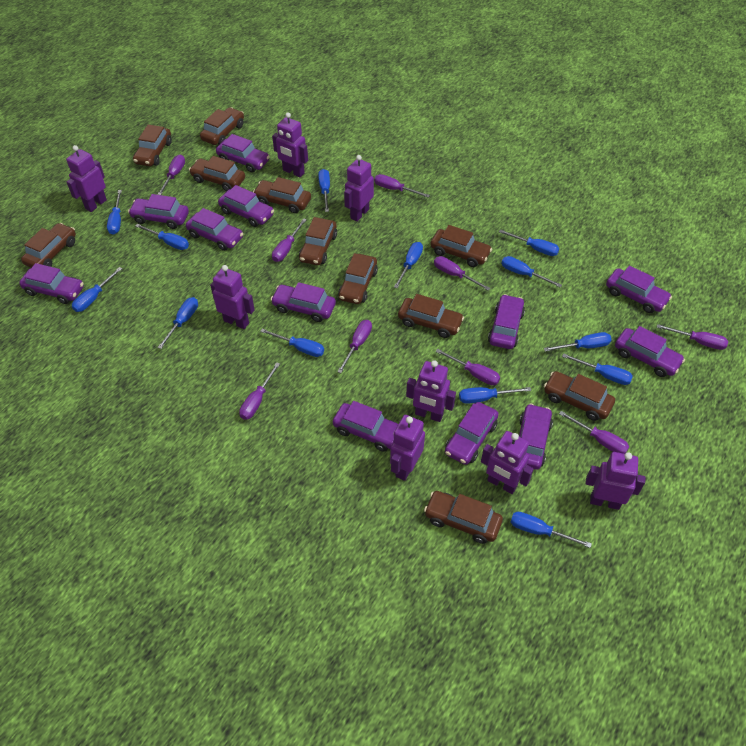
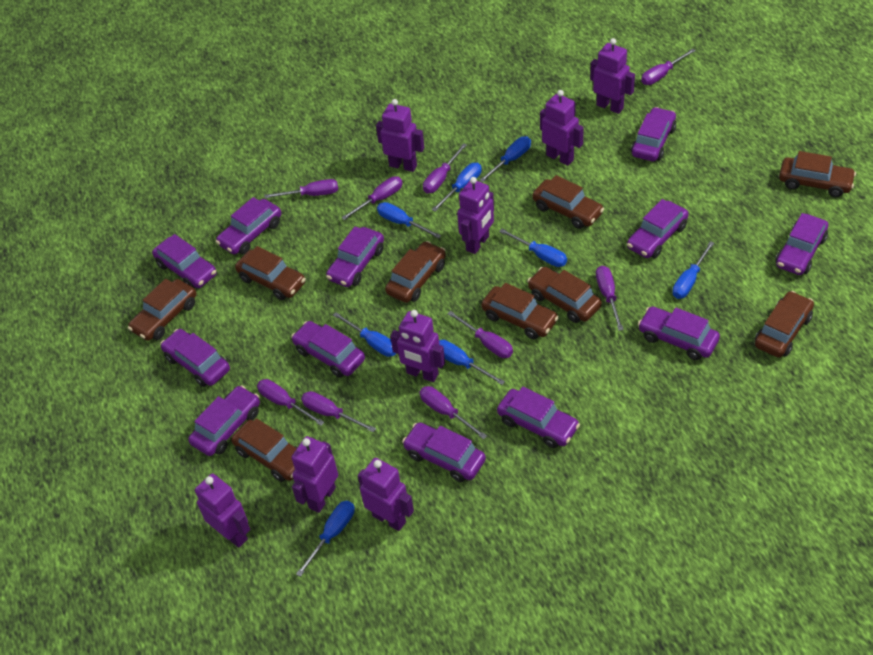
blue screwdriver: [72,267,122,312] [107,190,122,235] [136,224,189,250] [157,297,198,349] [260,328,324,357] [318,169,330,212] [394,242,423,288] [459,387,531,404] [499,229,559,256] [501,256,562,288] [511,512,592,548] [544,332,612,352] [562,353,633,385] = 13 -> [296,501,355,577] [333,312,396,357] [377,202,441,239] [432,163,481,212] [439,340,505,385] [479,137,531,182] [499,229,567,267] [672,241,714,299] = 8
brown car: [21,223,76,268] [133,124,172,166] [189,156,245,191] [200,107,244,145] [253,177,311,213] [299,217,337,265] [338,253,378,304] [398,294,464,338] [424,491,503,544] [430,225,492,267] [544,371,615,421] = 11 -> [128,279,197,341] [231,418,298,482] [235,246,306,300] [385,241,446,303] [481,283,559,339] [527,267,602,323] [532,175,604,229] [755,291,814,358] [779,151,856,197] = 9

